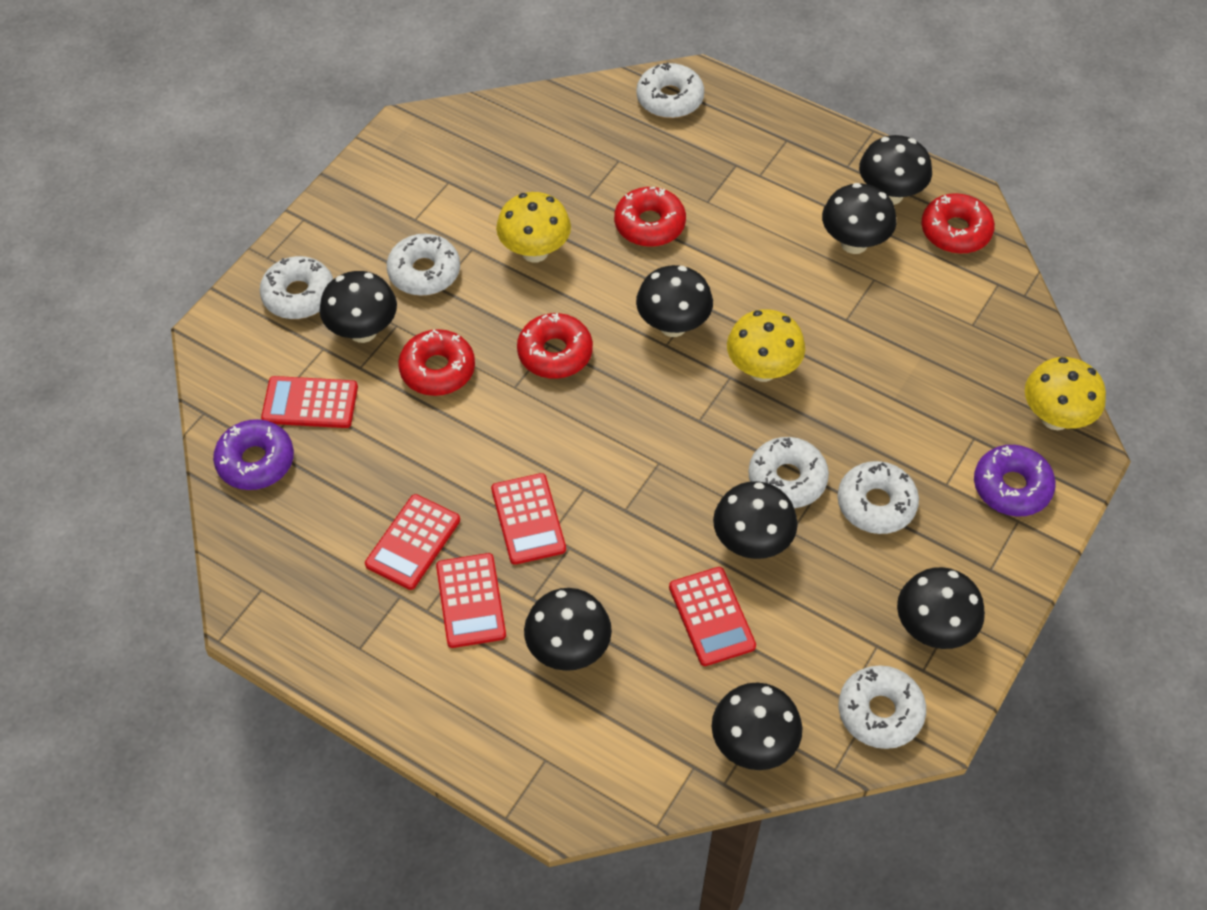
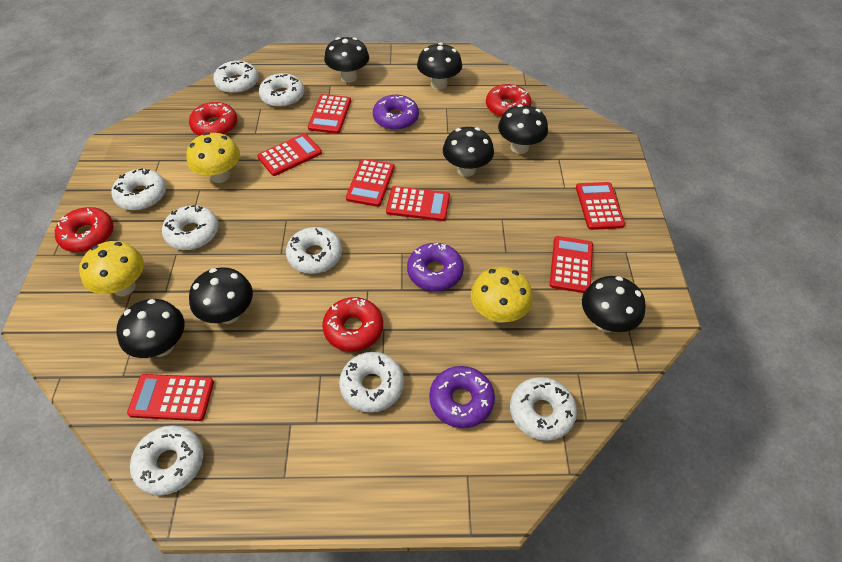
black mushroom: [320,271,397,343] [524,588,612,671] [636,265,713,337] [712,683,802,770] [713,481,798,559] [822,183,897,254] [859,135,932,205] [897,567,985,649] = 8 -> [117,299,185,358] [189,267,253,324] [324,37,369,83] [417,43,462,90] [443,127,494,177] [498,104,548,154] [582,276,646,332] = 7
purple donut: [213,419,294,490] [974,445,1056,517] = 2 -> [373,95,419,130] [407,243,464,291] [429,366,495,428] = 3
red calculator: [261,376,358,428] [365,494,460,590] [436,553,506,648] [491,473,566,565] [669,567,756,666] = 5 -> [127,374,214,421] [257,133,322,176] [308,94,351,134] [346,159,395,207] [386,186,450,221] [550,236,593,293] [576,182,625,230] = 7
white donut: [260,256,333,319] [387,234,460,296] [636,62,704,118] [748,437,829,508] [837,461,919,534] [838,665,926,749] = 6 -> [112,168,166,211] [130,425,203,496] [162,205,218,250] [213,61,259,94] [259,73,304,107] [286,227,342,274] [339,352,404,413] [510,377,577,441] = 8

